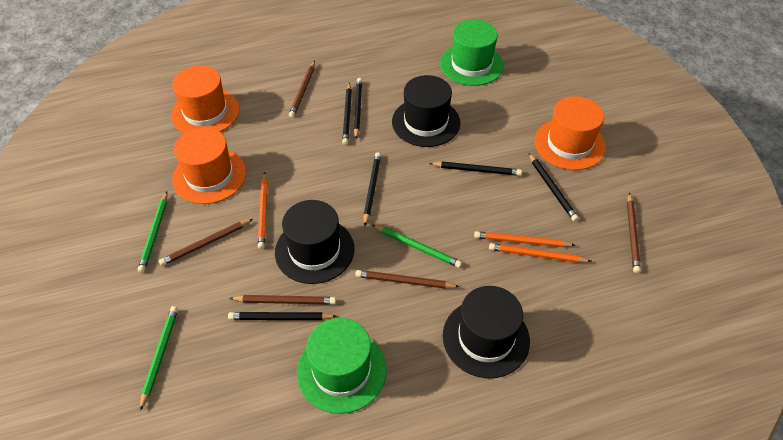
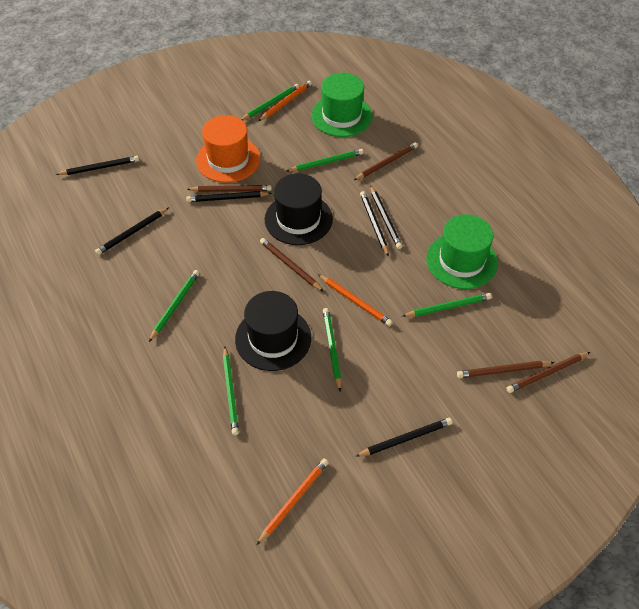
black hat: [275,200,354,284] [392,75,460,147] [443,286,530,378] = 3 -> [235,291,311,371] [264,174,333,245] = 2
green pencil: [138,192,168,273] [140,306,178,411] [372,225,462,268] = 3 -> [149,270,199,342] [223,346,239,435] [241,84,299,121] [286,149,364,171] [323,308,342,392] [402,293,491,317] = 6
orange hat: [171,66,240,133] [172,127,246,204] [535,96,606,170] = 3 -> [196,115,261,183] = 1

